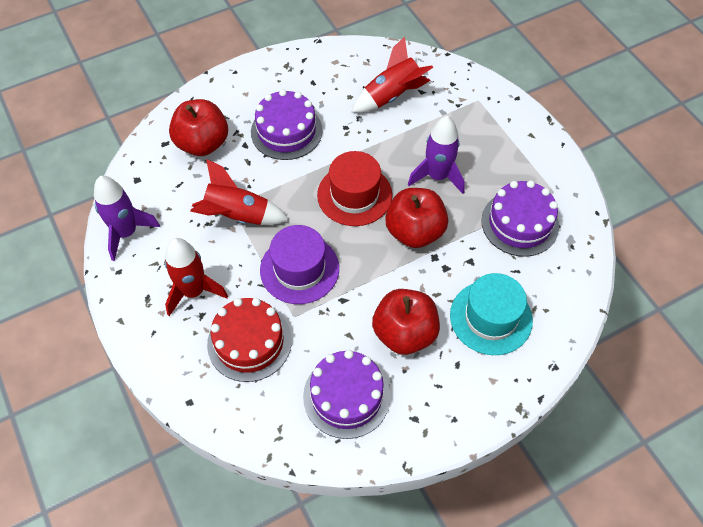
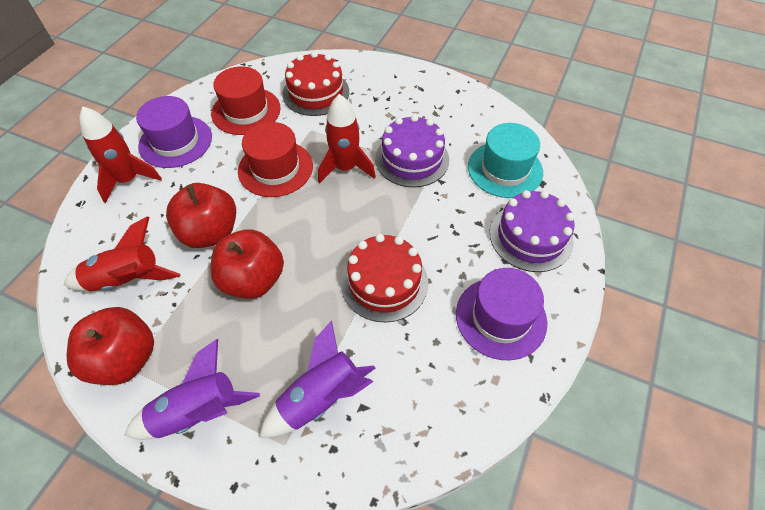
purple cake: [251,89,323,160] [303,350,391,439] [481,180,559,257] = 3 -> [375,115,449,187] [490,190,575,272] = 2
purple hat: [260,225,339,304] = 1 -> [136,96,212,168] [456,268,547,360] = 2
red cake: [207,298,292,382] = 1 -> [282,51,349,116] [341,234,428,322] = 2
red hat: [317,151,392,226] = 1 -> [211,66,281,135] [238,122,313,197] = 2

